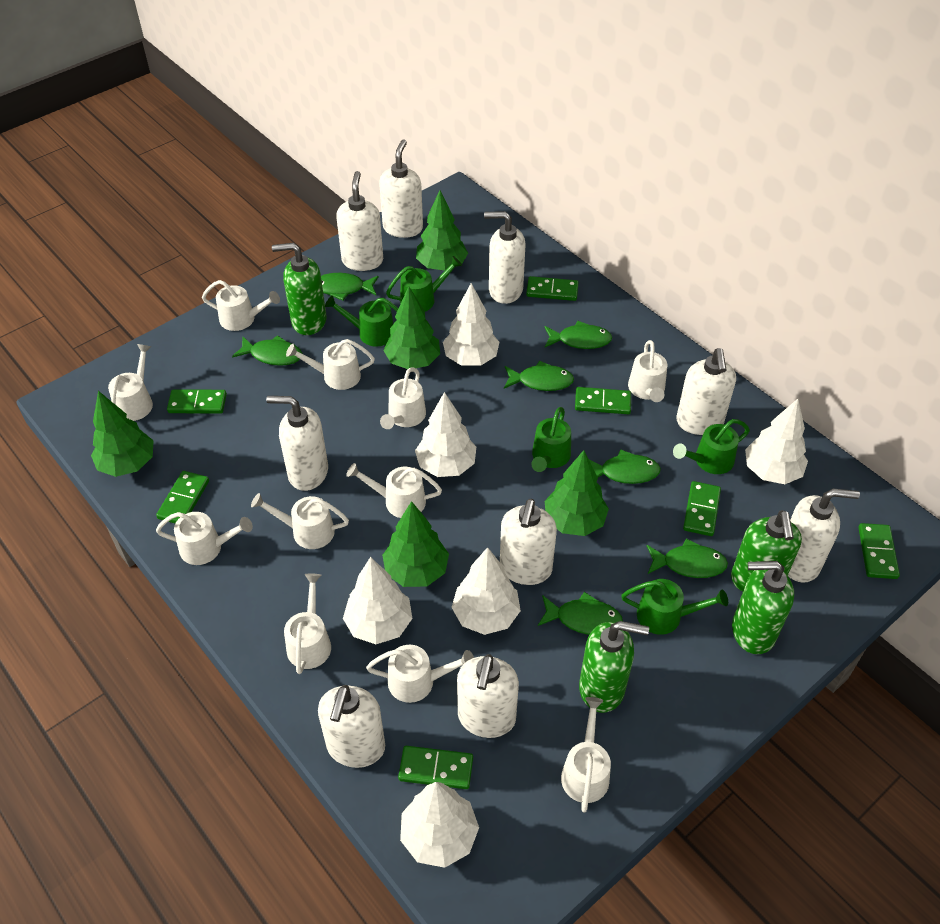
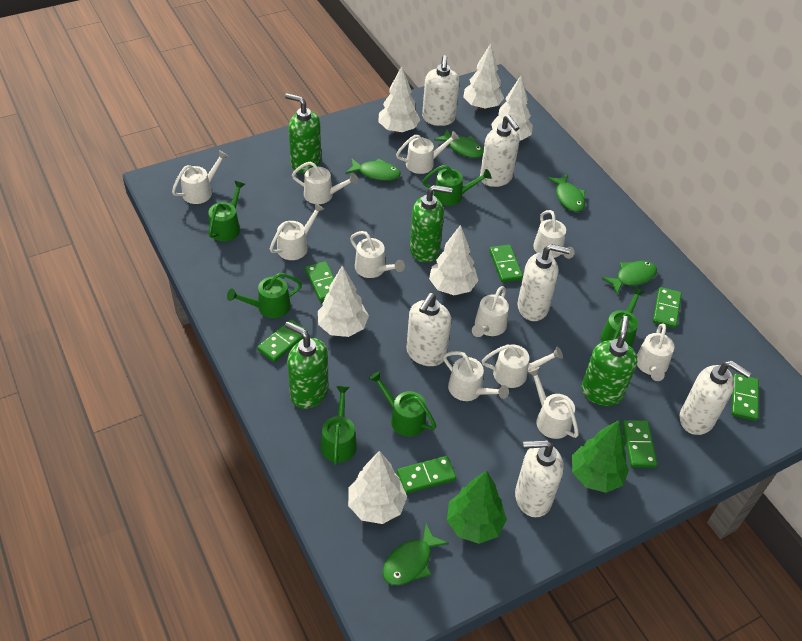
green fish: [232,335,302,366] [321,273,379,301] [504,360,574,391] [538,592,623,635] [544,321,612,349] [589,450,661,484] [647,539,728,578] = 7 -> [346,158,401,181] [383,524,449,585] [434,129,484,158] [547,174,585,212] [601,261,657,294] = 5
green tree: [91,391,154,477] [382,501,449,587] [383,286,440,369] [416,190,468,271] [545,450,609,536] = 5 -> [447,470,507,544] [572,420,629,493] = 2
green watering can: [325,295,399,347] [386,256,462,312] [531,407,571,472] [621,579,728,635] [673,419,750,474] = 5 -> [208,181,245,242] [227,273,302,318] [321,386,357,465] [369,371,436,437] [423,165,491,206] [601,287,645,347] = 6
white soap dispenser: [266,396,328,491] [318,685,385,768] [336,171,383,271] [379,139,423,238] [457,654,519,738] [484,211,526,304] [500,499,557,585] [676,348,736,435] [788,488,860,583] = 9 -> [406,293,451,366] [422,55,460,126] [480,115,520,187] [515,440,564,517] [517,244,571,321] [680,360,752,435] = 6

